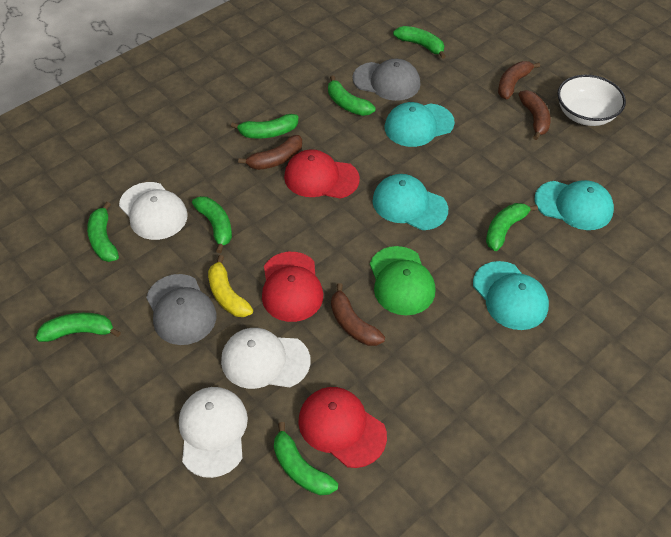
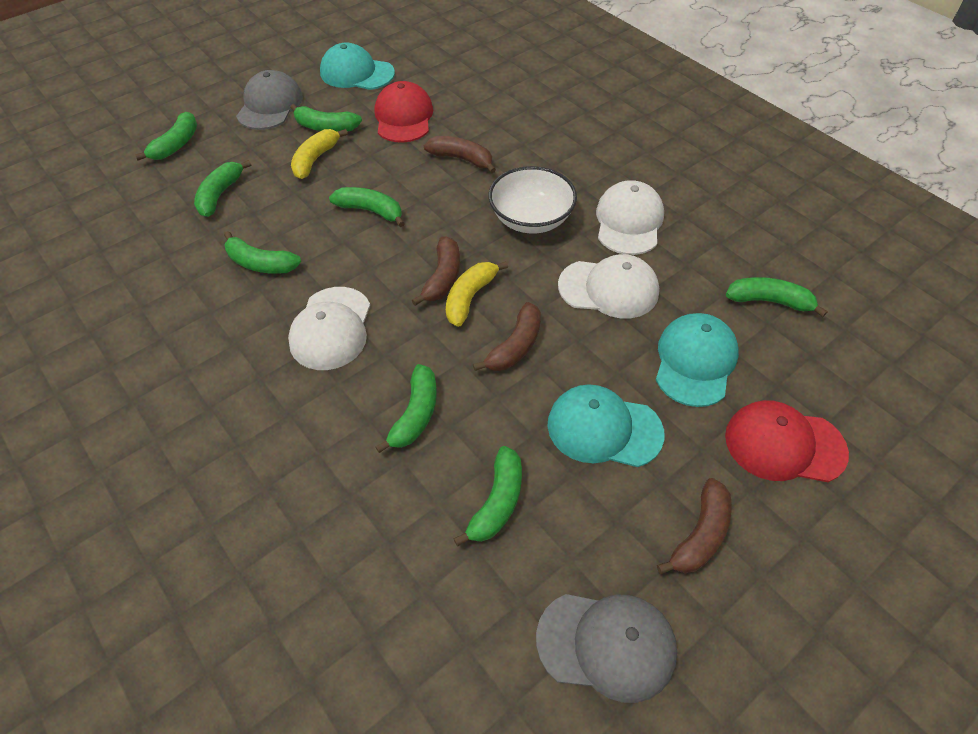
green cap: [370,246,435,315] = 1 -> none = 0
red cap: [262,252,323,322] [284,149,360,199] [298,387,387,468] = 3 -> [375,81,433,143] [725,400,849,482] = 2
turquoise cap: [372,174,448,230] [385,102,455,147] [473,261,549,330] [534,180,614,230] = 4 -> [320,42,395,90] [547,384,665,467] [656,313,739,407] = 3
yellow banana: [208,255,253,317] = 1 -> [291,129,348,179] [446,261,508,327] = 2

